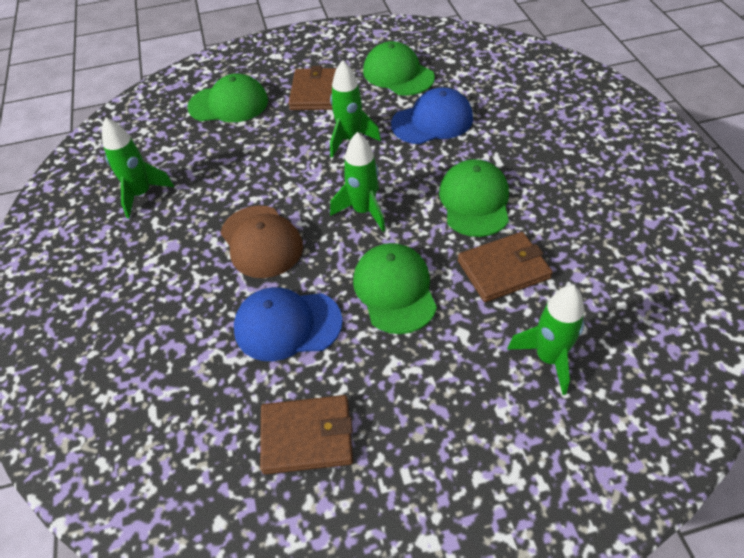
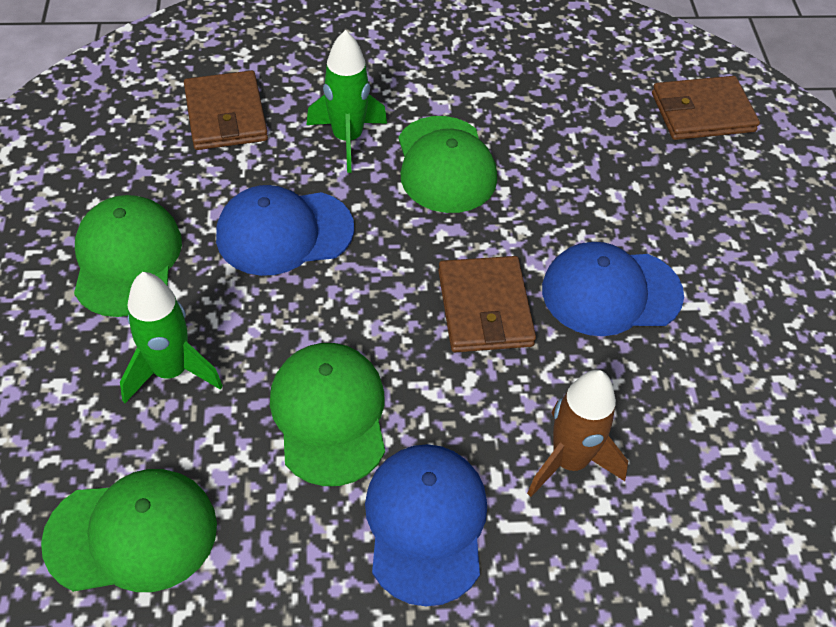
blue cap: [234,287,343,361] [391,87,473,144] = 2 -> [216,185,354,276] [365,444,487,606] [542,242,684,336] = 3
brown cap: [220,205,303,278] = 1 -> none = 0
brown rocket: none = 0 -> [527,370,628,497] = 1
green rocket: [102,117,174,218] [330,60,381,158] [330,132,385,232] [507,285,584,395] = 4 -> [120,272,223,403] [307,30,387,173] = 2

